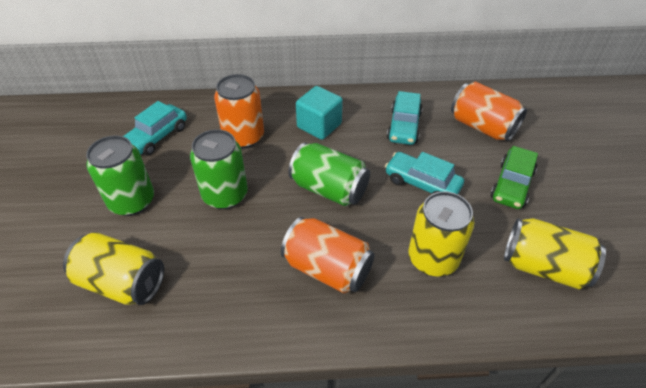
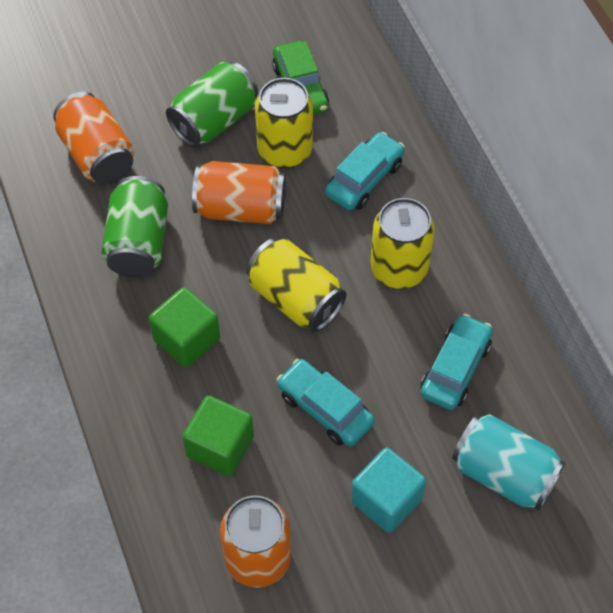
green can: [86,135,154,216] [190,129,248,209] [288,143,370,206] = 3 -> [101,176,168,277] [166,62,258,147] = 2
green cube: none = 0 -> [149,287,220,368] [182,395,254,476] = 2
turquoise can: none = 0 -> [452,414,566,510] = 1

